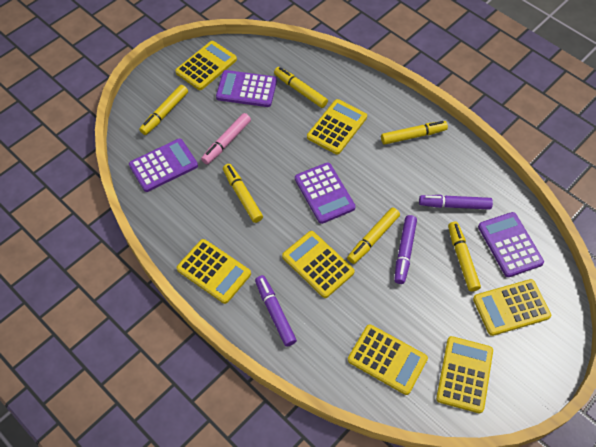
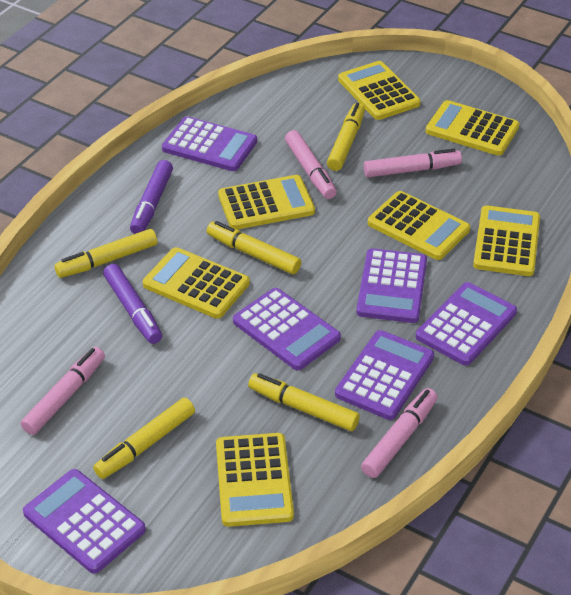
pink marker: [201,113,251,165] = 1 -> [21,347,105,435] [285,130,337,199] [361,388,438,478] [364,149,462,177] = 4
purple calculator: [129,138,198,192] [216,70,277,107] [295,162,356,224] [478,212,544,277] = 4 -> [23,469,146,574] [162,116,257,171] [233,288,341,370] [335,330,434,420] [356,248,427,323] [416,282,517,366] = 6
purple marker: [255,275,297,347] [394,215,417,284] [419,195,493,210] = 3 -> [103,264,162,344] [130,160,173,234] = 2
yellow marker: [139,85,188,135] [223,164,263,223] [274,67,328,108] [347,208,400,264] [381,121,448,145] [448,221,481,292] = 6 -> [55,229,157,278] [93,398,195,479] [207,221,301,274] [248,373,360,431] [327,103,365,171] = 5

